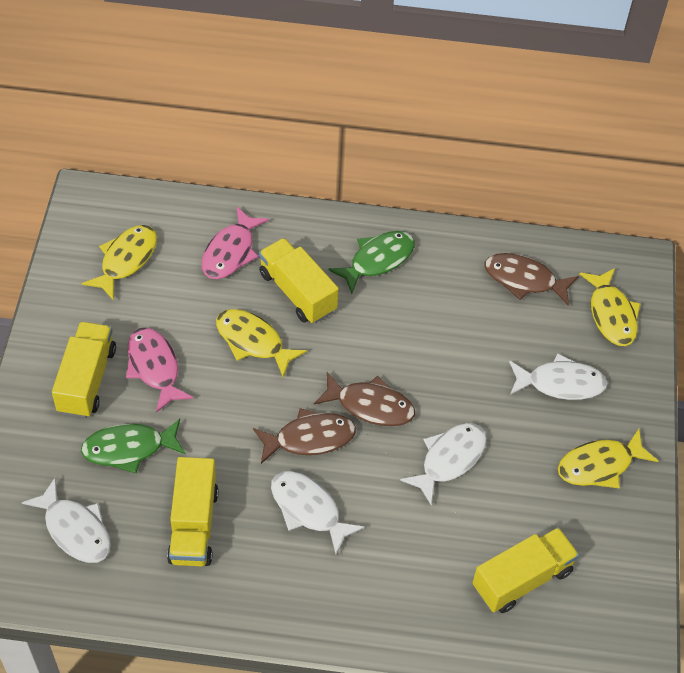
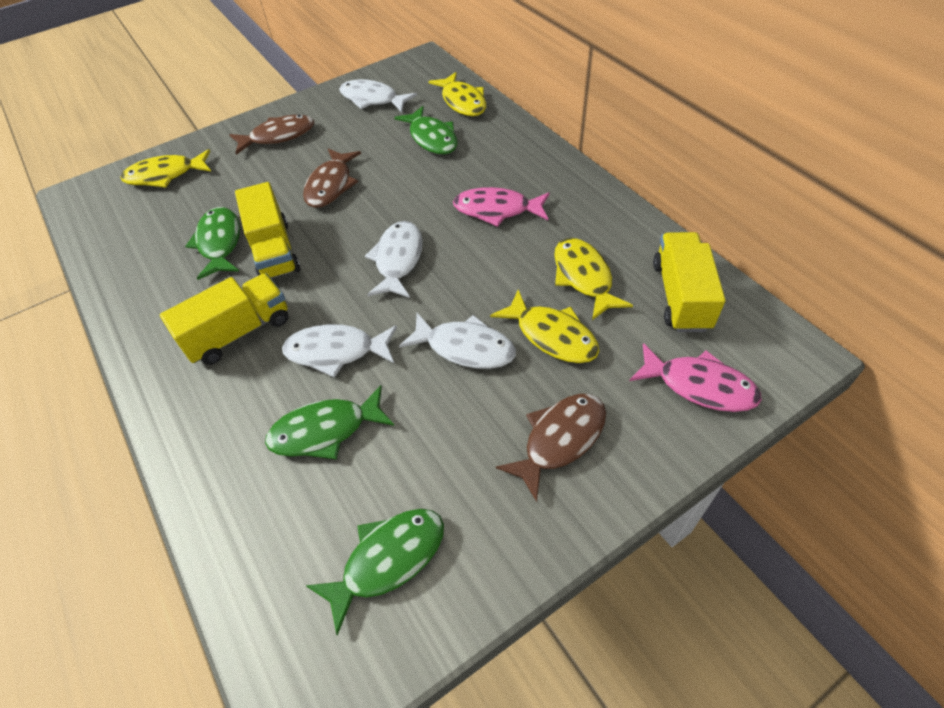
green fish: [81,419,186,473] [328,231,415,294] = 2 -> [185,207,240,280] [265,385,394,459] [306,509,444,635] [394,106,458,155] = 4
yellow truck: [52,322,116,418] [167,457,219,567] [259,238,339,324] [473,527,579,613] = 4 -> [160,273,289,365] [235,182,300,278] [653,232,726,332] = 3

